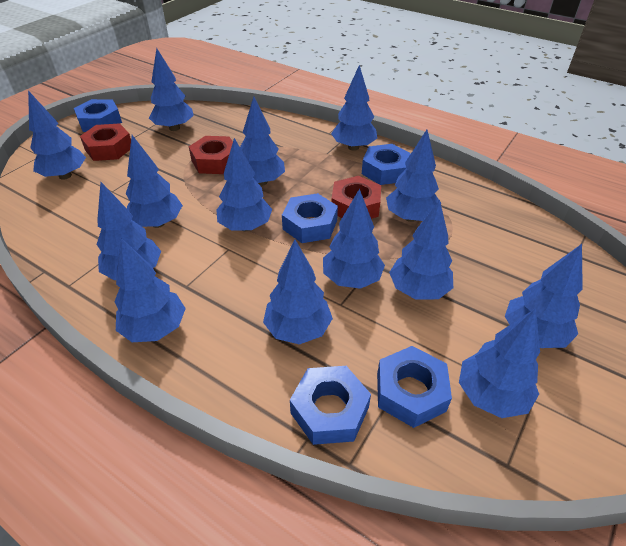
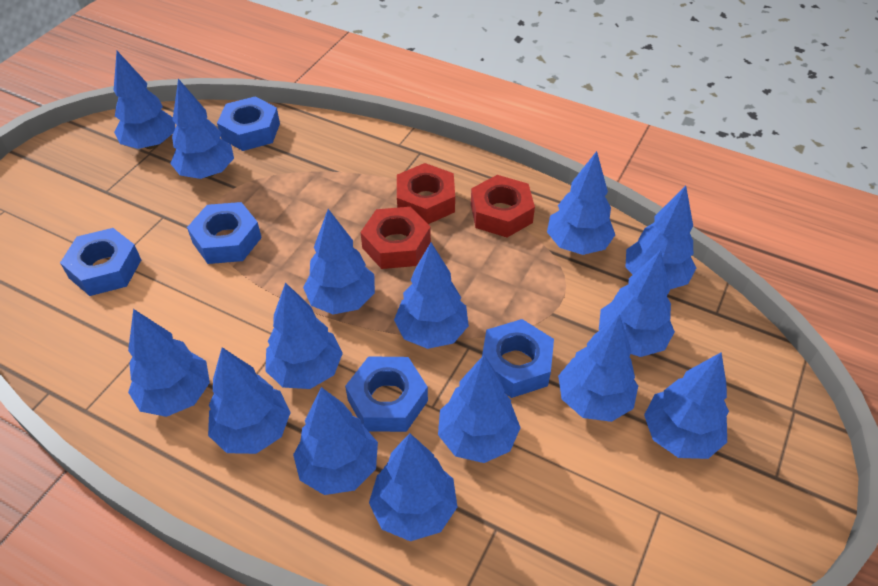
blue tree: [28,90,86,180] [97,182,161,280] [114,238,186,342] [126,135,183,228] [149,48,194,131] [216,138,272,231] [240,97,285,186] [263,240,333,344] [323,189,385,289] [331,65,377,151] [386,130,441,222] [389,199,453,299] [459,308,540,418] [505,244,583,348] = 14 -> [114,51,175,149] [128,309,210,417] [170,79,234,179] [208,347,291,454] [265,282,343,389] [293,387,378,495] [303,209,375,314] [369,433,457,541] [394,243,469,349] [438,355,521,463] [547,151,615,255] [558,314,638,422] [599,250,675,357] [626,186,696,289] [644,352,729,459] = 15

